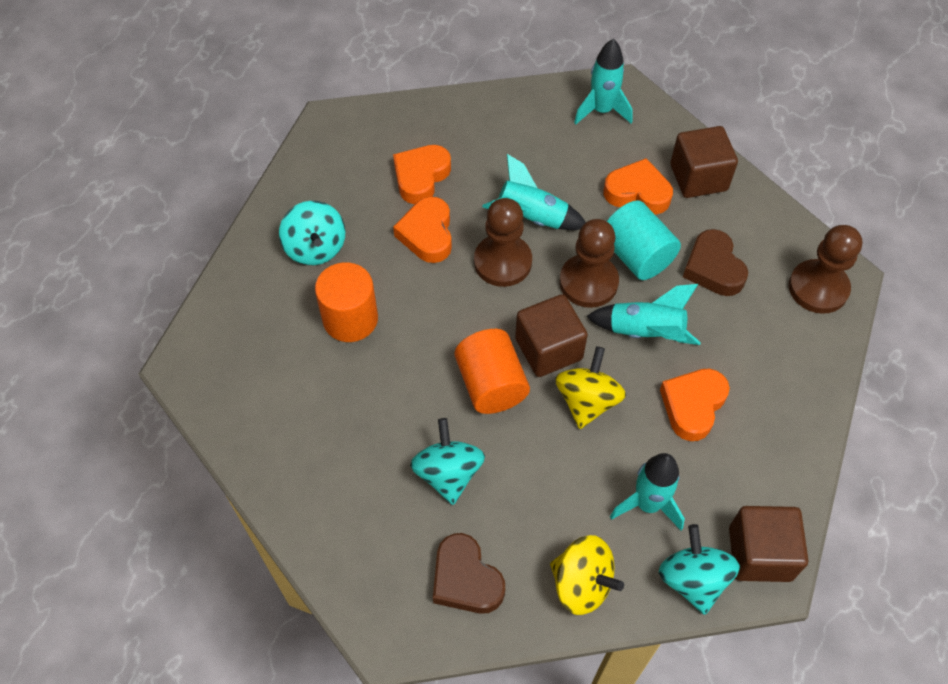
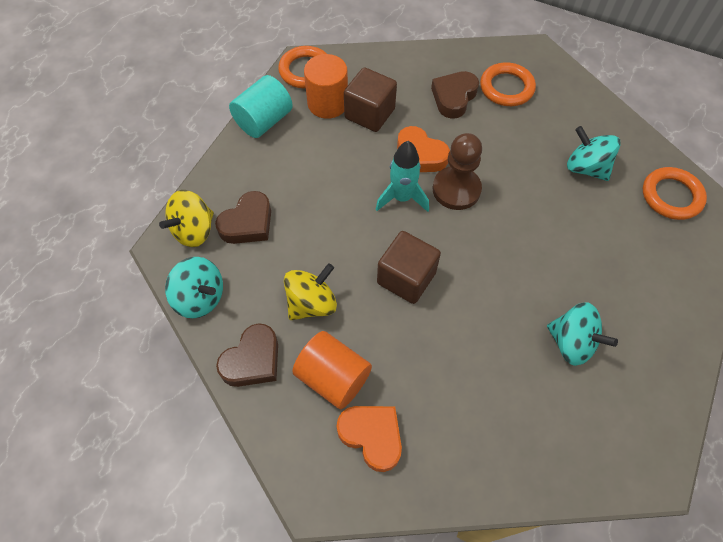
brown cube: [515,294,588,377] [670,126,738,198] [729,506,808,582] = 3 -> [344,67,397,132] [377,231,441,304] = 2
brown heart: [433,533,505,614] [683,229,748,296] = 2 -> [215,191,271,244] [216,323,278,387] [431,71,479,119] = 3
brown pawn: [474,198,532,287] [559,219,619,308] [789,225,862,314] = 3 -> [433,133,482,210] = 1
orange heart: [393,145,451,204] [393,197,452,263] [603,158,673,214] [660,369,730,441] = 4 -> [337,406,402,472] [397,126,450,172] = 2
orange ring: none = 0 -> [278,46,327,88] [480,62,536,106] [643,167,707,220] = 3
turquoise rocket: [482,154,586,230] [574,39,633,124] [586,284,701,345] [610,453,685,530] = 4 -> [376,141,429,212] = 1

